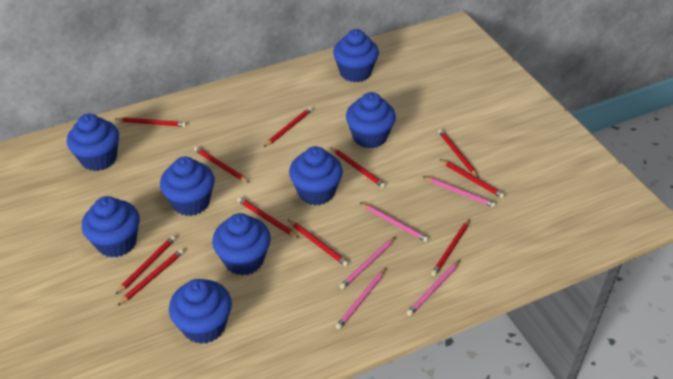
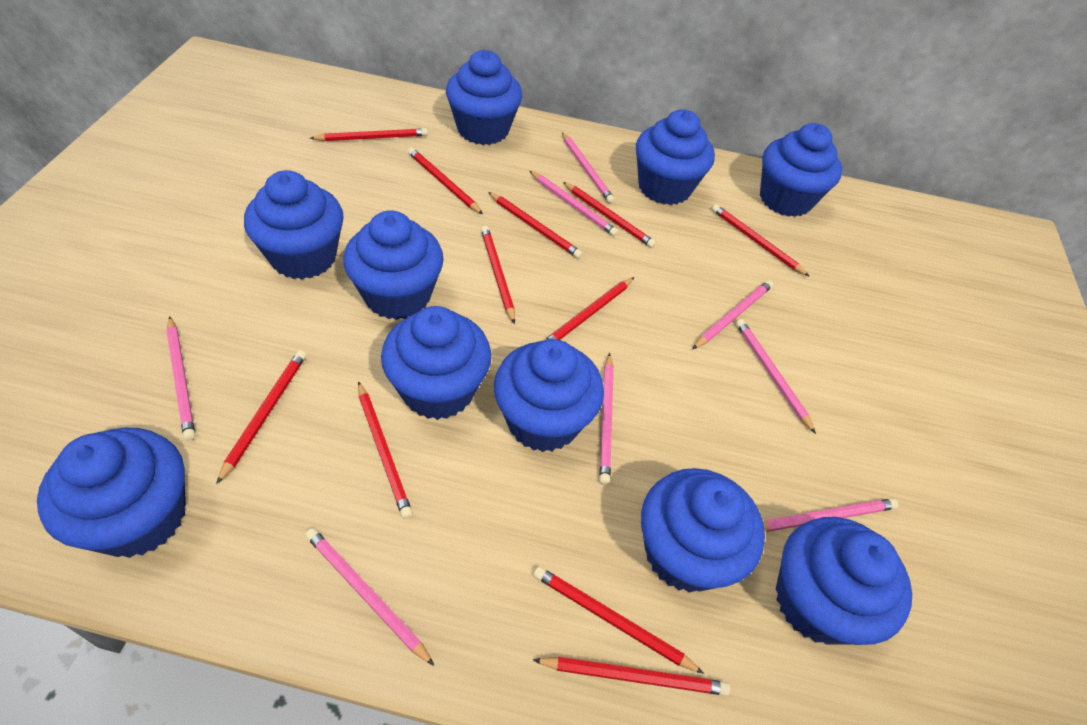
blue cupcake: [67,114,119,171] [82,196,140,258] [160,157,215,216] [169,279,232,344] [212,213,271,275] [289,146,343,205] [333,29,379,82] [346,92,396,149] = 8 -> [37,428,186,558] [244,170,344,279] [343,210,444,320] [381,306,491,420] [446,50,522,145] [494,339,604,452] [636,109,715,205] [641,468,765,592] [760,123,842,217] [776,517,912,645] = 10
pink pencil: [336,267,387,329] [340,237,396,289] [360,203,429,242] [407,260,460,316] [423,176,496,208] = 5 -> [166,316,195,441] [305,528,434,666] [530,171,618,236] [562,132,615,203] [600,353,614,485] [693,280,773,349] [736,319,816,434] [763,498,898,532] = 8

